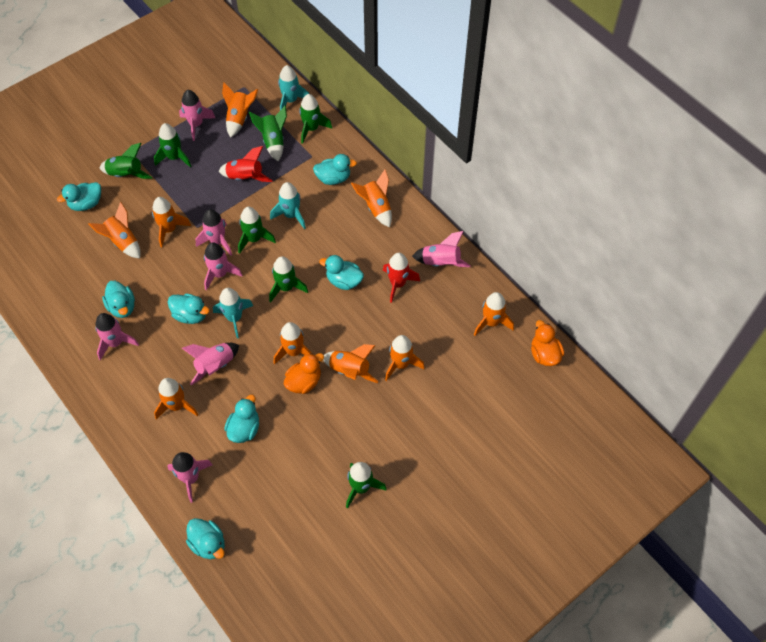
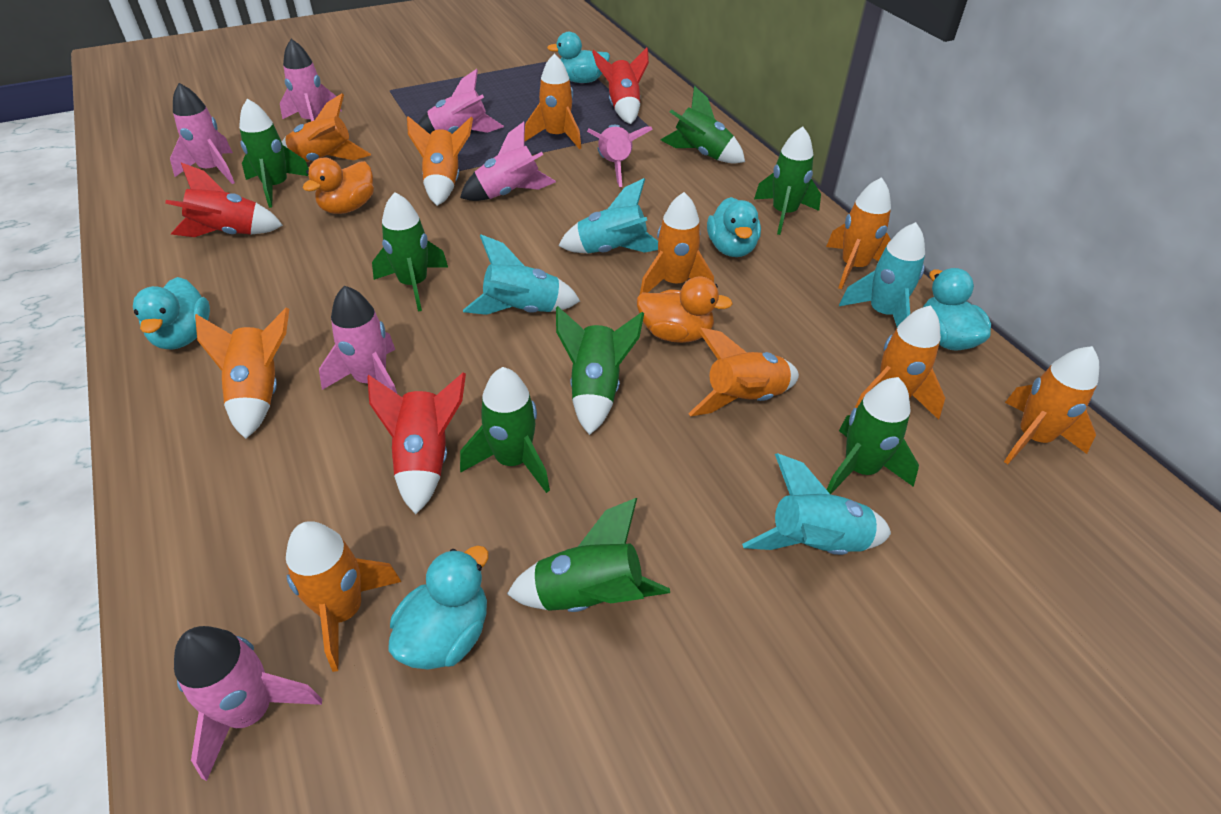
green rocket: [100,143,153,179] [154,123,191,167] [238,207,276,254] [249,106,287,161] [269,256,308,303] [299,94,332,144] [346,462,387,509] = 7 -> [239,99,309,208] [372,192,448,312] [460,367,550,493] [507,498,670,612] [556,306,644,435] [661,86,745,163] [754,127,821,235] [826,377,919,494] = 8
orange rocket: [89,202,140,259] [152,197,191,247] [154,378,198,420] [222,83,258,138] [274,322,311,364] [323,344,378,383] [351,169,392,227] [385,335,425,381] [474,292,514,336] = 9 -> [195,308,289,439] [281,93,371,162] [286,521,402,672] [407,116,473,206] [525,53,581,149] [640,192,714,294] [688,327,799,416] [826,177,891,289] [855,305,945,420] [1004,346,1099,464] = 10
red rocket: [219,146,273,182] [383,253,420,303] = 2 -> [165,163,283,237] [367,373,466,514] [592,48,649,124] = 3
turquoise duck: [57,182,101,211] [102,281,135,318] [168,293,210,324] [186,518,225,559] [224,395,259,443] [313,154,357,185] [319,255,364,290] = 7 -> [133,277,210,350] [389,546,489,669] [547,32,610,83] [707,197,761,257] [922,268,991,351] = 5
turquoise rocket: [213,288,253,338] [270,182,306,229] [278,65,309,110] = 3 -> [463,235,580,315] [559,178,658,254] [742,453,891,555] [839,222,925,327] = 4

